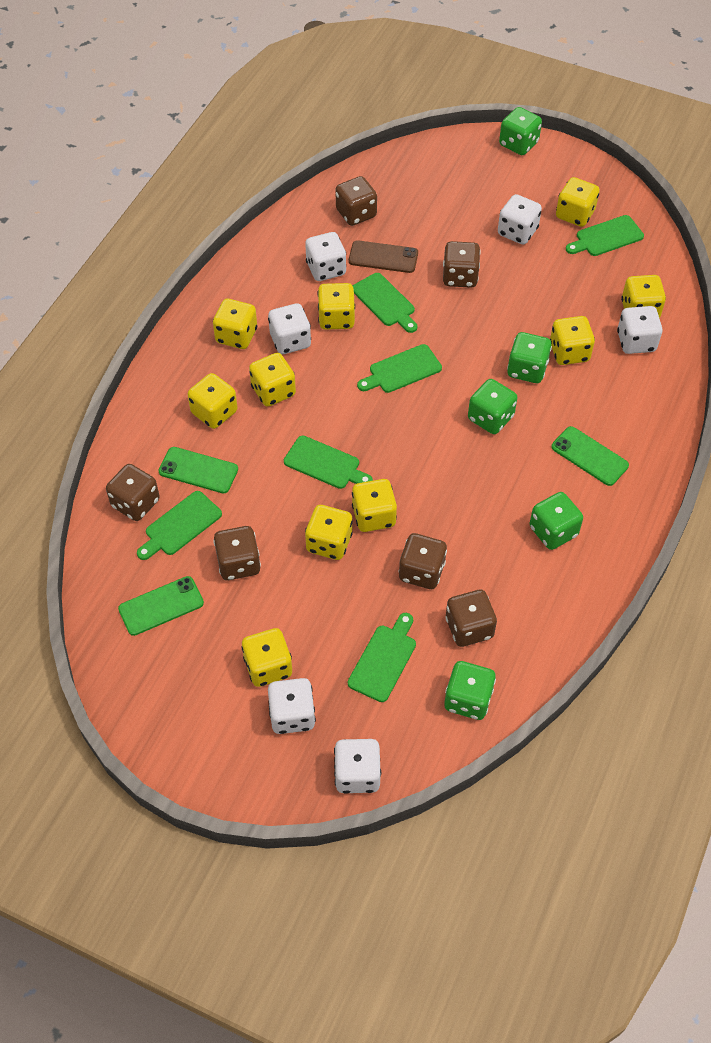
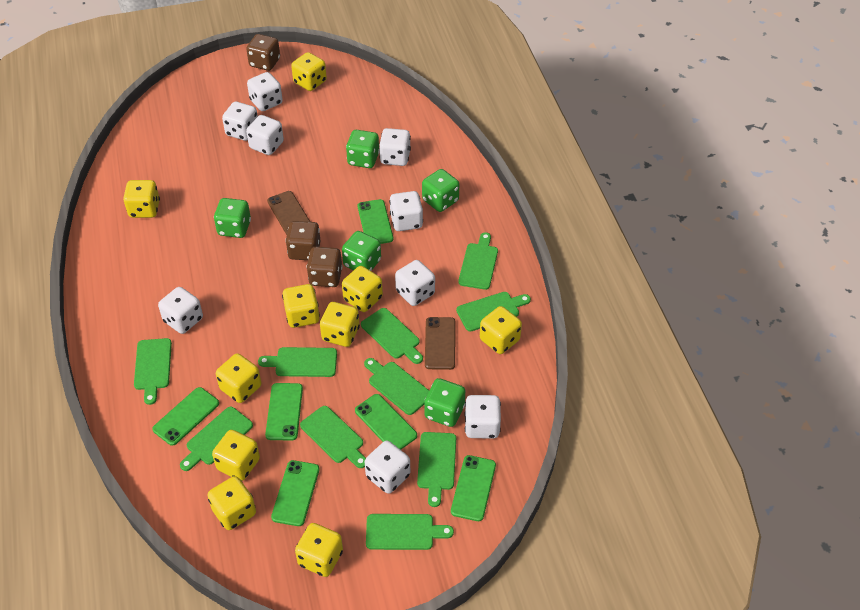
brown dice: [106,464,160,521] [213,526,261,580] [335,176,377,226] [399,533,447,589] [443,241,481,288] [445,590,497,647] = 6 -> [246,34,280,71] [285,221,321,260] [306,247,342,287] = 3
brown phone: [349,240,418,273] = 1 -> [267,191,310,235] [425,317,456,370] = 2
green cutting board: [137,491,222,560] [284,436,373,489] [348,613,416,702] [353,273,417,333] [357,344,442,393] [566,215,644,256] = 6 -> [134,338,172,405] [180,407,253,471] [258,347,337,377] [300,406,366,468] [361,308,423,364] [364,358,429,415] [366,514,454,550] [417,432,456,507] [456,292,531,332] [458,232,498,290] = 10
green phone: [118,576,204,636] [158,447,238,493] [551,426,629,486] = 3 -> [152,387,219,446] [265,383,303,441] [271,460,320,526] [355,394,417,450] [358,199,394,244] [451,455,496,521] = 6
white dice: [268,303,311,354] [268,678,316,734] [305,232,346,281] [334,739,381,794] [498,194,542,245] [617,306,662,354] = 6 -> [158,287,203,334] [222,102,258,141] [246,115,284,155] [247,72,283,111] [365,441,410,494] [379,128,411,166] [389,191,423,231] [395,260,435,306] [465,395,501,438] = 9

